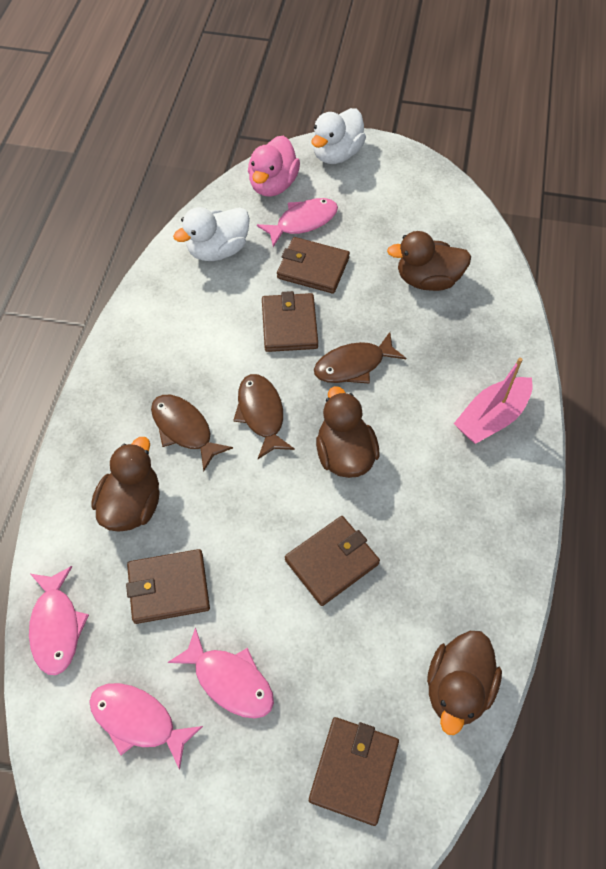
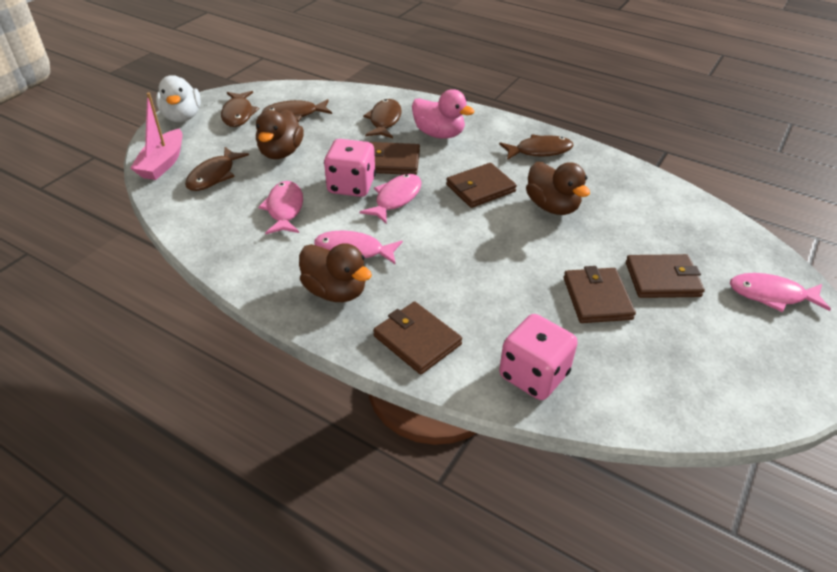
brown duck: [91,437,160,532] [316,386,379,478] [387,231,471,291] [427,631,502,735] = 4 -> [256,109,304,159] [299,243,372,302] [526,162,590,215] = 3
brown fish: [151,395,233,471] [233,374,295,459] [314,332,406,384] = 3 -> [185,147,249,191] [221,91,260,127] [262,99,332,122] [363,99,402,138] [499,134,573,160] = 5
pink dice: none = 0 -> [324,139,376,197] [499,314,578,400] = 2
white duck: [173,207,250,261] [312,108,366,164] = 2 -> [156,75,201,122] = 1

